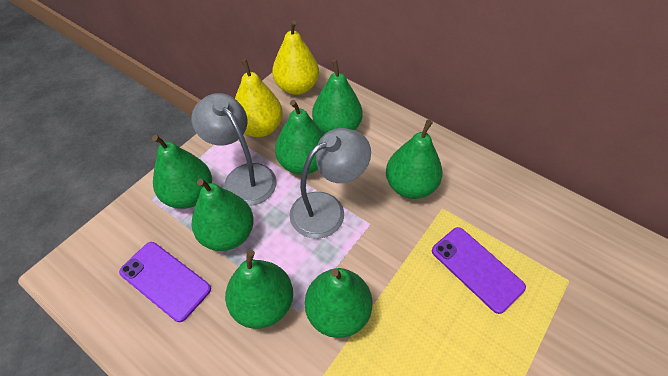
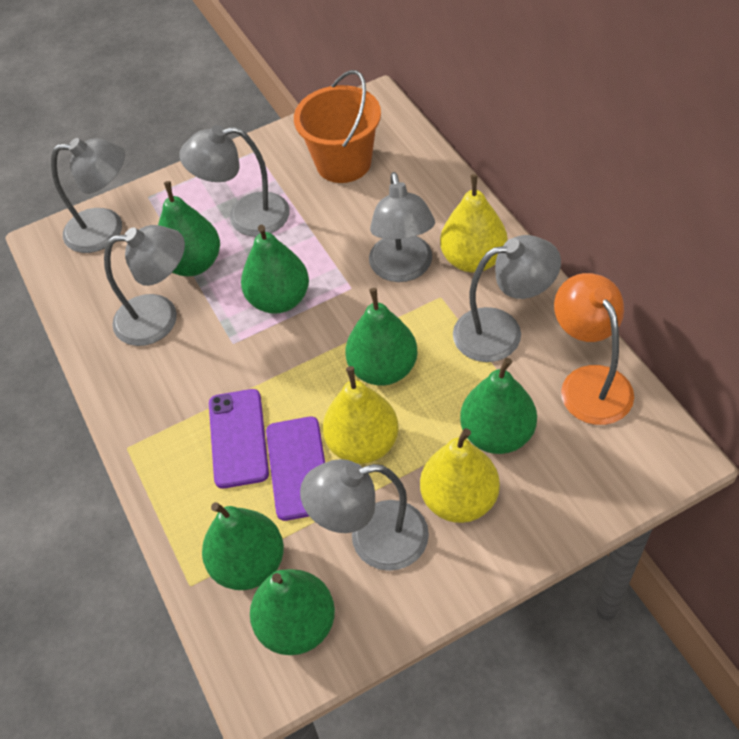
green pear: [152,135,212,209] [192,179,254,251] [225,250,293,329] [275,100,324,175] [305,268,372,338] [312,59,363,134] [386,120,443,199] = 7 -> [158,181,220,276] [202,502,284,590] [241,225,309,314] [250,569,335,655] [345,288,418,386] [460,358,537,454] = 6
grey lamp: [191,93,276,206] [289,128,371,239] = 2 -> [51,138,125,253] [104,225,185,346] [179,125,290,237] [300,459,429,571] [369,172,435,282] [453,235,561,362] = 6
orange bucket: none = 0 -> [294,70,381,183] = 1
orange lamp: none = 0 -> [554,273,634,425] = 1
yellow pear: [235,59,283,137] [272,20,319,95] = 2 -> [323,366,399,464] [420,428,500,523] [440,174,508,273] = 3

